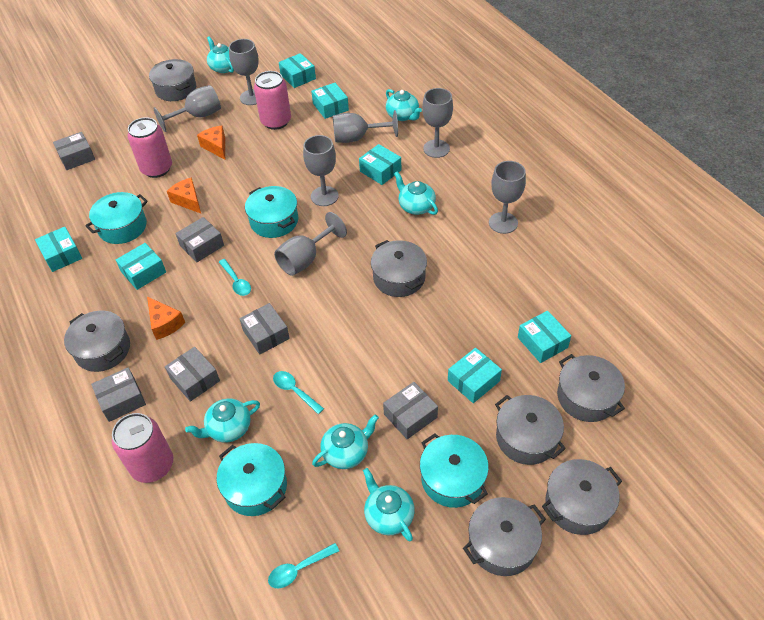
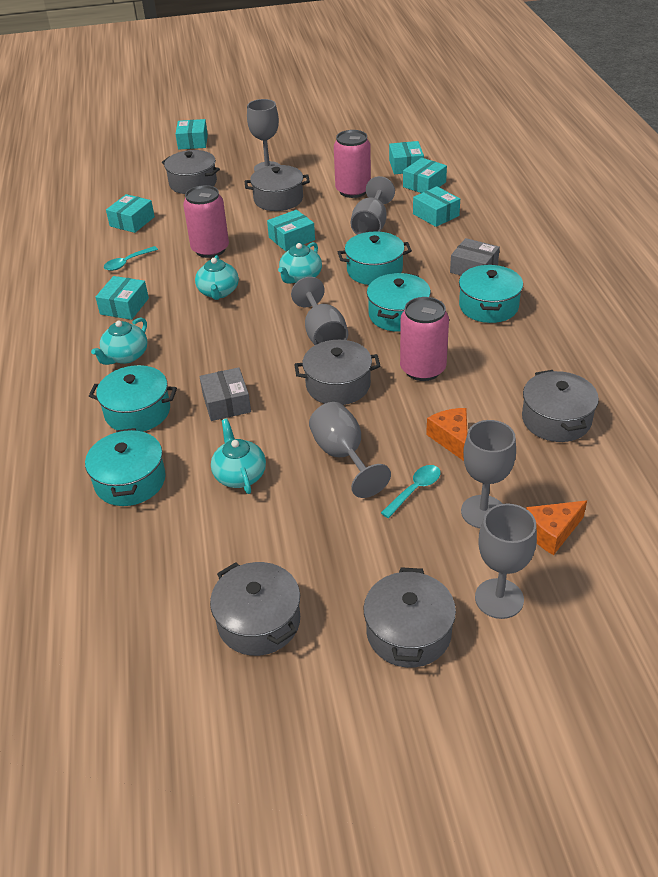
grey box: [53,132,95,170] [91,367,146,422] [165,347,220,402] [175,217,224,262] [239,303,290,354] [383,382,438,439] = 6 -> [200,367,251,421] [450,238,500,276] = 2
grey goblet: [153,85,221,132] [229,39,259,105] [274,212,347,276] [303,135,339,206] [333,110,398,143] [422,88,453,158] [489,161,526,234] = 7 -> [247,99,280,171] [291,277,348,345] [309,402,391,498] [351,176,395,235] [461,420,516,528] [475,503,537,619] = 6
grey pot: [64,311,130,372] [149,59,196,101] [371,240,427,297] [463,497,546,576] [495,395,566,465] [542,459,622,535] [557,354,625,422] = 7 -> [162,150,220,194] [210,562,300,656] [245,165,310,211] [294,340,380,405] [364,567,456,668] [522,370,599,442] = 6
orange cheese: [147,297,185,340] [167,177,201,213] [197,125,225,160] = 3 -> [426,408,467,461] [526,501,587,555] = 2
turquoise pot: [85,192,148,244] [217,443,287,516] [245,186,298,238] [420,433,489,508] = 4 -> [85,428,166,506] [89,365,177,432] [338,231,412,285] [367,273,431,332] [459,265,523,323] = 5
turquoise spoon: [219,259,251,296] [268,543,339,589] [273,371,324,414] = 3 -> [104,246,158,271] [381,465,441,518] = 2
turquoise teapot: [185,398,260,443] [207,36,234,73] [312,414,379,469] [363,468,415,542] [386,89,422,121] [394,172,438,215] = 6 -> [91,317,148,365] [195,255,239,300] [211,418,266,494] [278,242,322,284] = 4

